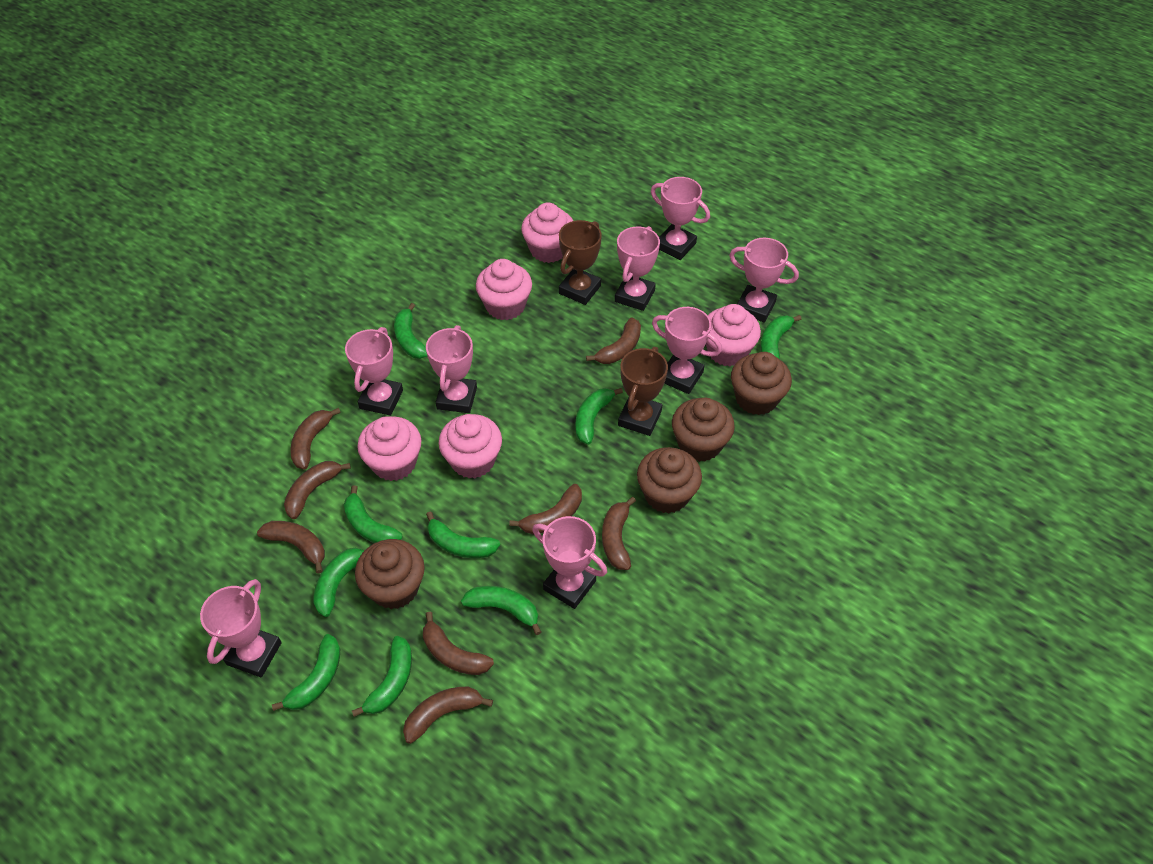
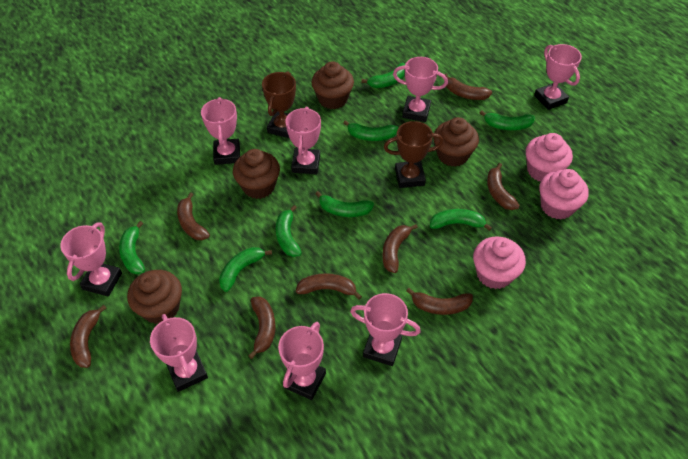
green banana: [272,634,340,711] [313,548,365,617] [343,485,402,543] [352,636,412,717] [394,303,427,359] [426,511,500,558] [461,586,542,635] [576,388,623,444] [760,315,801,359] = 9 -> [119,221,145,274] [219,247,272,292] [276,205,302,257] [315,191,374,217] [343,120,398,141] [361,63,405,88] [430,209,492,231] [480,110,535,130] = 8
pink cupcake: [357,416,421,481] [438,414,502,479] [476,259,532,320] [521,202,573,263] [706,304,761,366] = 5 -> [473,236,526,289] [526,133,573,181] [539,169,589,219] = 3

